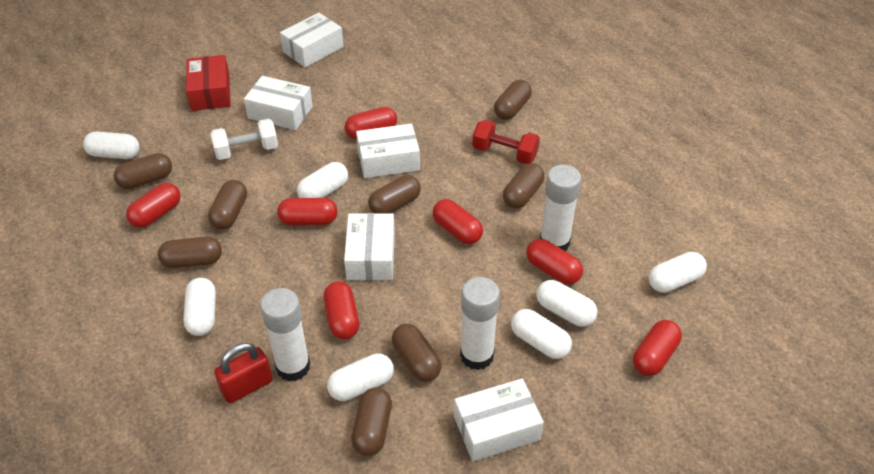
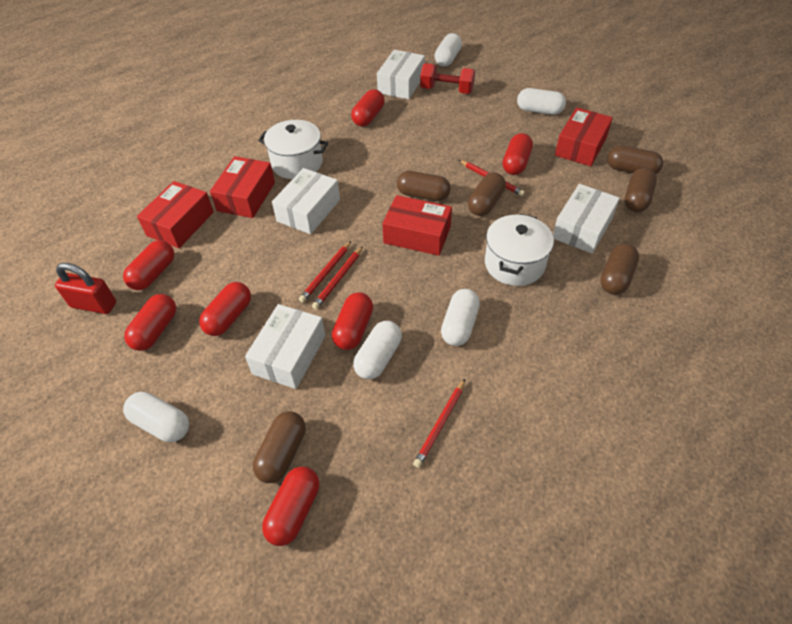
brown capsule: [114,153,172,189] [158,237,222,268] [208,180,247,230] [351,387,392,456] [368,175,421,213] [392,324,441,382] [494,80,532,120] [503,163,545,209] = 8 -> [253,411,306,483] [397,171,451,201] [468,172,506,216] [600,243,639,295] [607,145,663,174] [624,167,657,212] = 6
red box: [186,55,231,111] = 1 -> [137,181,214,248] [210,156,275,218] [382,195,452,256] [555,107,613,166] = 4
red pencil: none = 0 -> [299,241,351,303] [312,246,363,309] [413,379,465,468] [459,160,525,196] = 4
white box: [244,76,313,130] [280,12,344,68] [344,213,395,280] [356,124,420,178] [454,378,544,461] = 5 -> [245,304,326,389] [272,168,340,234] [377,50,425,99] [553,184,620,254] = 4
white capsule: [83,131,139,159] [183,278,216,336] [297,162,348,198] [327,353,394,401] [511,309,572,359] [537,280,597,327] [649,252,707,293] = 7 -> [123,392,189,442] [353,321,402,380] [434,33,462,66] [441,289,480,346] [517,88,566,115] = 5
white dumbbell: [210,119,278,160] = 1 -> none = 0
white glue stick: [260,288,310,381] [460,277,500,370] [540,164,581,251] = 3 -> none = 0
white pot: none = 0 -> [258,120,328,179] [485,213,554,286] = 2

